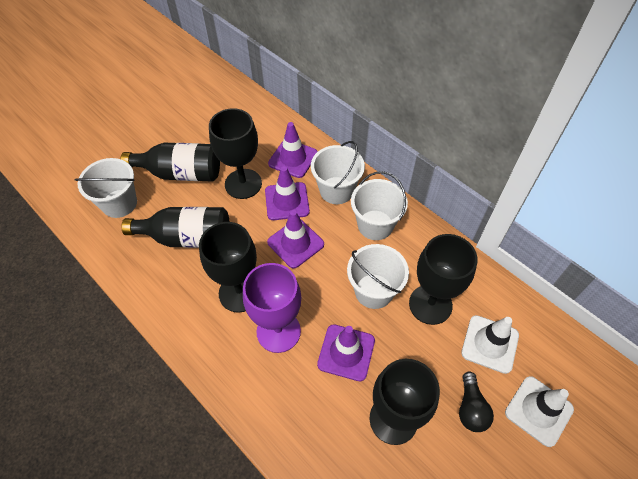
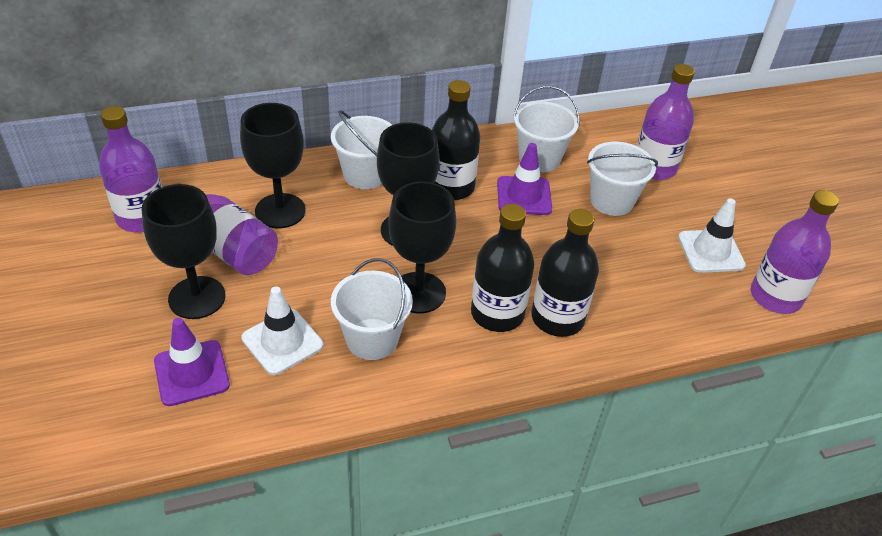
black bottle: [121,143,220,182] [121,207,229,248] = 2 -> [432,80,480,200] [471,204,535,332] [531,209,599,337] = 3
black light bulb: [459,371,494,432] = 1 -> none = 0
purple bottle: none = 0 -> [99,106,162,232] [176,183,278,275] [637,64,695,180] [751,190,839,314] = 4
purple goblet: [243,263,301,353] = 1 -> none = 0
purple traffic cone: [265,166,310,220] [267,210,324,269] [268,122,317,178] [317,324,375,381] = 4 -> [154,318,230,406] [497,143,552,215] = 2

